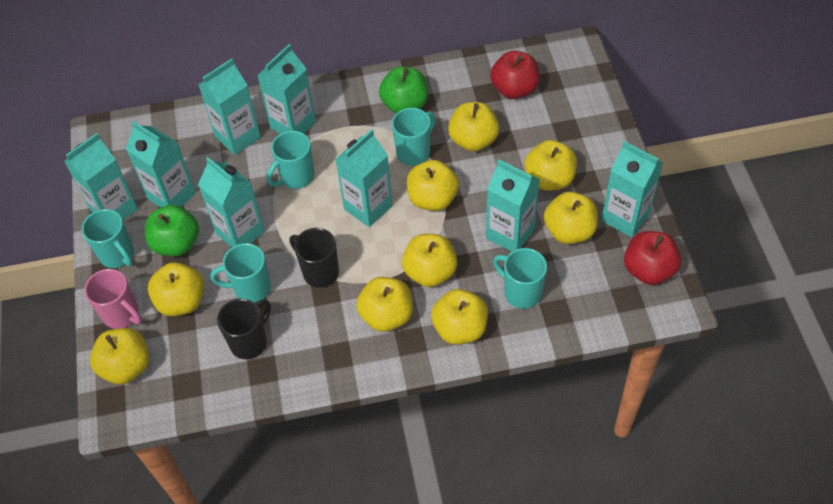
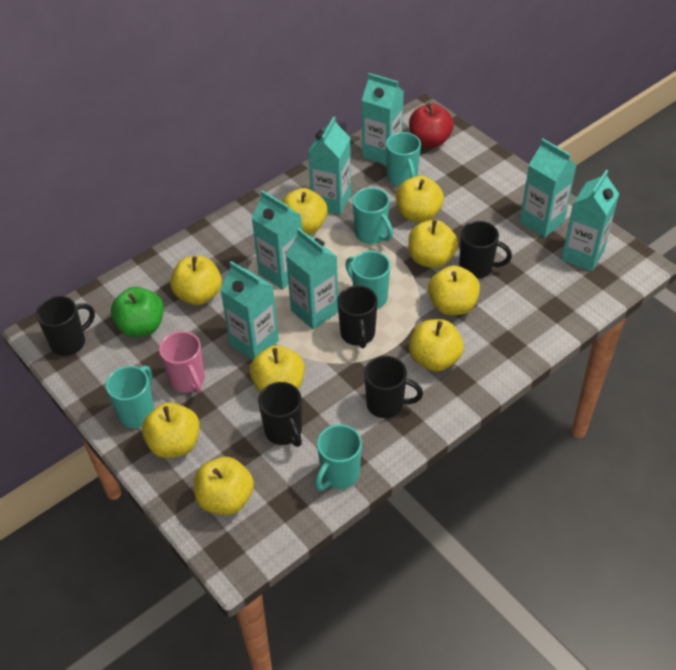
black mug: [217,299,271,359] [290,228,339,288] = 2 -> [36,296,95,356] [258,382,302,447] [337,285,378,349] [364,356,423,418] [459,221,512,279] = 5
green apple: [145,204,199,256] [379,66,428,113] = 2 -> [111,287,164,337] = 1
red apple: [490,51,539,99] [624,231,681,285] = 2 -> [409,103,454,148] = 1
turquoise carton: [64,133,138,220] [126,121,196,208] [198,58,261,155] [198,157,265,247] [257,44,316,134] [335,129,393,227] [486,159,540,252] [601,141,663,237] = 8 -> [220,261,279,360] [252,190,302,289] [286,228,338,329] [308,116,351,215] [362,73,404,165] [520,139,576,238] [561,170,619,271] = 7

